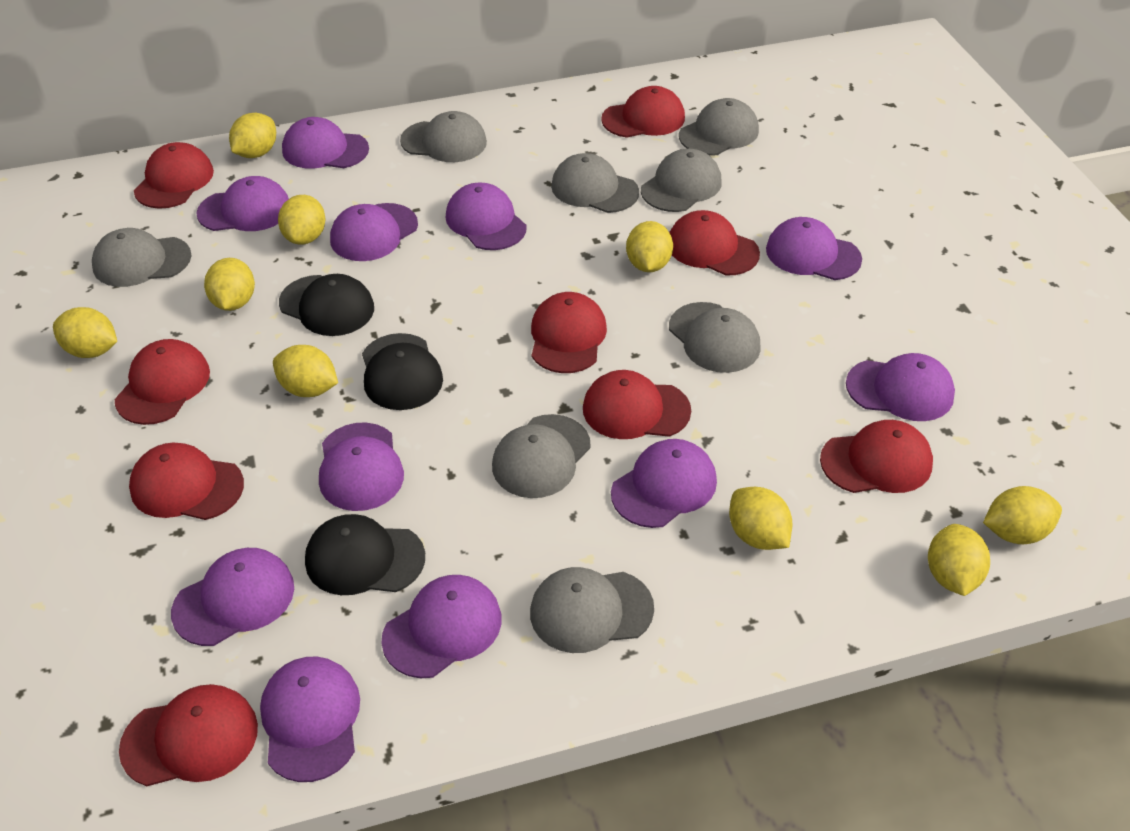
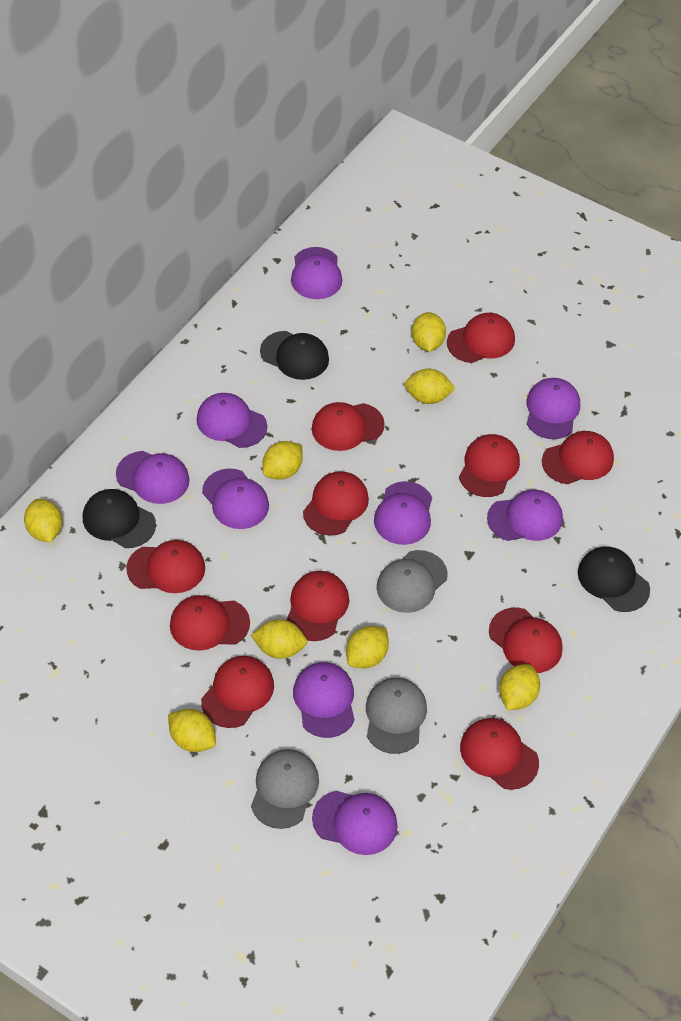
grey cap: [92,228,191,287] [400,111,487,162] [492,414,591,498] [530,567,654,653] [551,153,639,213] [641,149,722,212] [669,302,761,373] [679,98,759,156] = 8 -> [251,749,319,829] [366,678,427,754] [377,550,448,613] = 3
purple cap: [171,548,294,646] [197,176,289,231] [260,657,360,782] [282,117,369,169] [319,422,404,511] [330,203,418,261] [381,575,501,678] [446,183,527,250] [611,439,717,528] [766,217,862,280] [846,353,955,421] = 11 -> [116,451,190,504] [197,393,267,448] [202,468,269,529] [291,247,342,299] [293,662,355,738] [312,791,398,855] [374,481,432,545] [487,490,563,541] [526,378,580,439] = 9
red cap: [115,339,210,425] [119,684,258,786] [129,443,244,520] [134,142,214,209] [531,292,607,373] [583,370,691,439] [601,86,685,138] [669,210,760,276] [820,420,933,493] = 9 -> [126,540,205,593] [170,595,250,651] [201,656,274,728] [286,571,349,641] [303,471,369,536] [312,402,385,451] [447,313,515,363] [459,434,520,497] [460,718,539,790] [489,607,563,673] [542,431,614,484] = 11
yellow lemon: [53,307,117,358] [204,258,255,311] [229,113,276,158] [273,345,338,397] [278,195,325,245] [626,221,673,272] [729,487,793,550] [928,524,990,596] [983,486,1062,544] = 9 -> [24,499,63,542] [168,709,216,752] [251,619,307,659] [262,441,303,480] [346,626,389,669] [404,369,455,404] [412,312,446,351] [499,664,540,710] = 8

